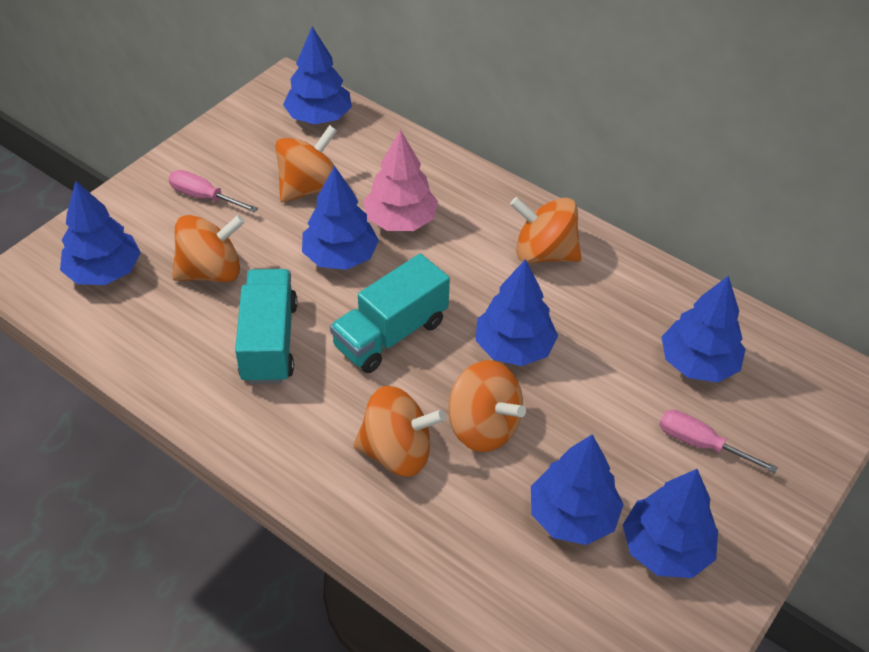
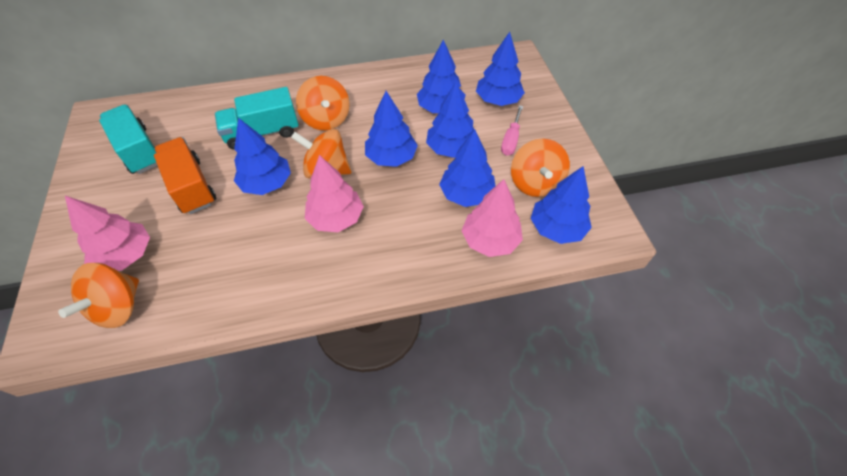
orange spinning top: [172,215,245,282] [275,125,337,202] [353,386,446,477] [448,360,526,452] [510,197,581,263] = 5 -> [58,263,139,328] [291,129,351,179] [296,76,350,130] [511,139,570,197] = 4
orange truck: none = 0 -> [154,137,216,214] = 1
pink screwdriver: [168,170,258,213] [659,410,778,474] = 2 -> [501,105,523,156] = 1
pink tree: [363,130,438,231] = 1 -> [65,196,150,271] [305,155,364,232] [462,179,523,257] = 3

